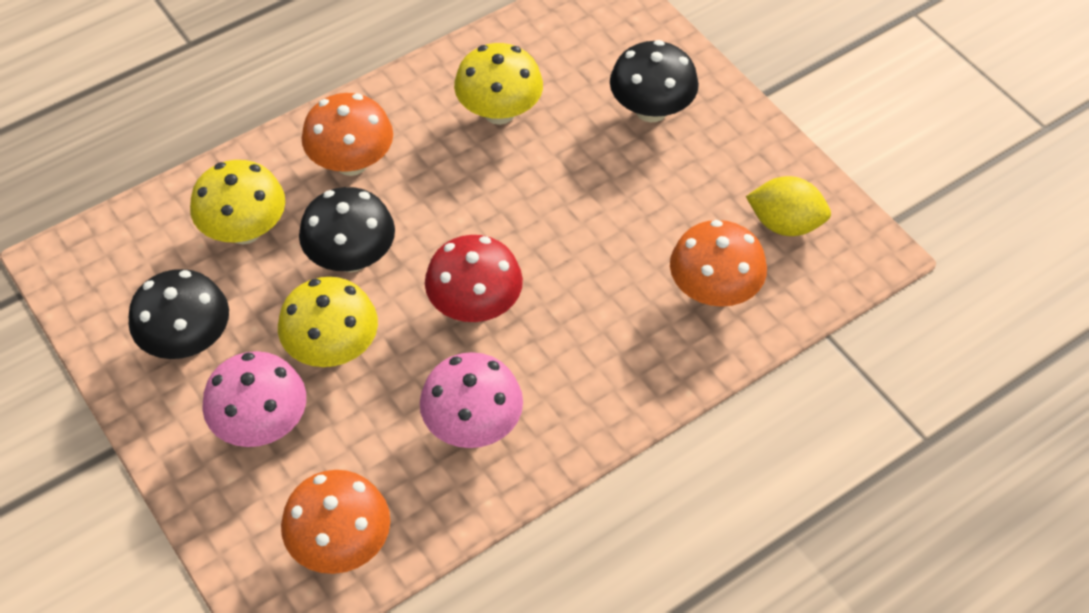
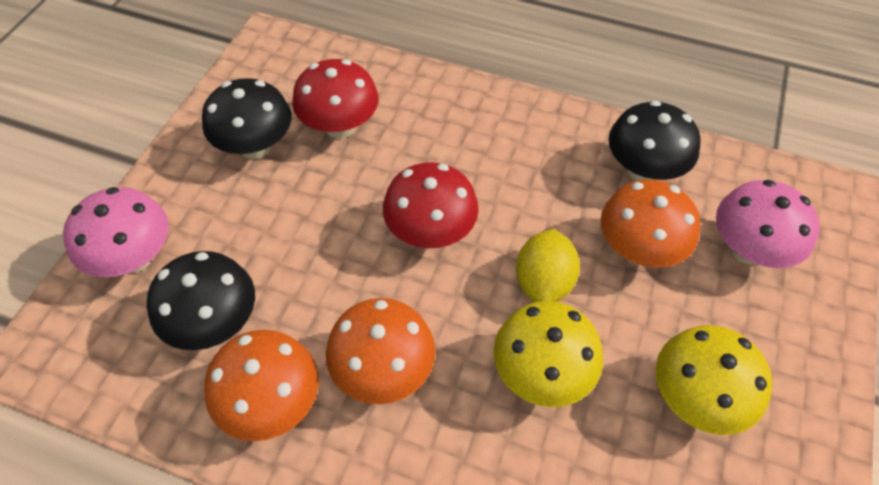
red mushroom: [425,235,523,322] = 1 -> [292,59,379,138] [383,162,479,248] = 2
yellow mushroom: [190,160,285,244] [278,277,378,367] [454,43,543,125] = 3 -> [493,301,603,407] [656,325,772,435] = 2

